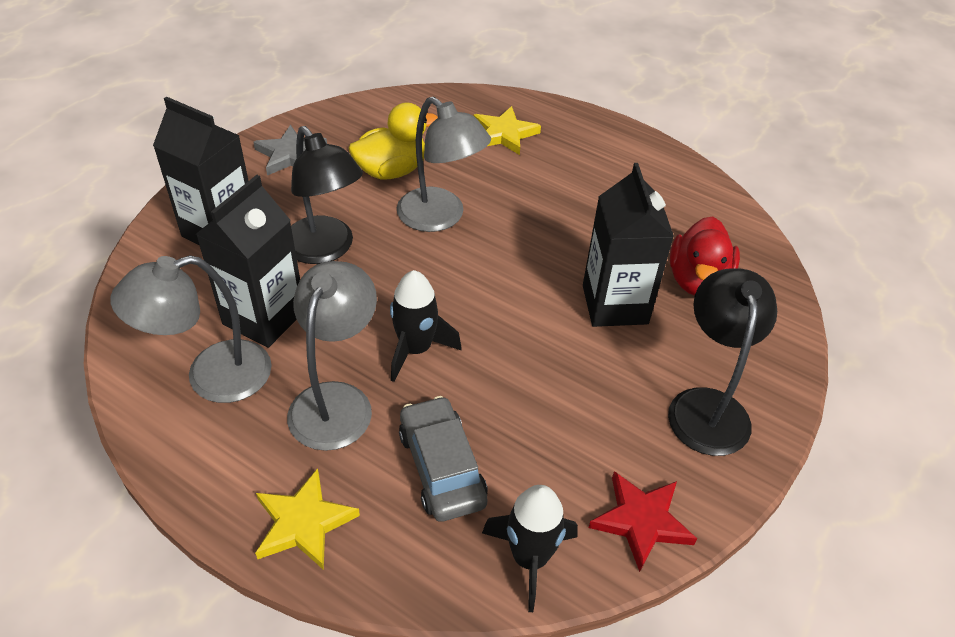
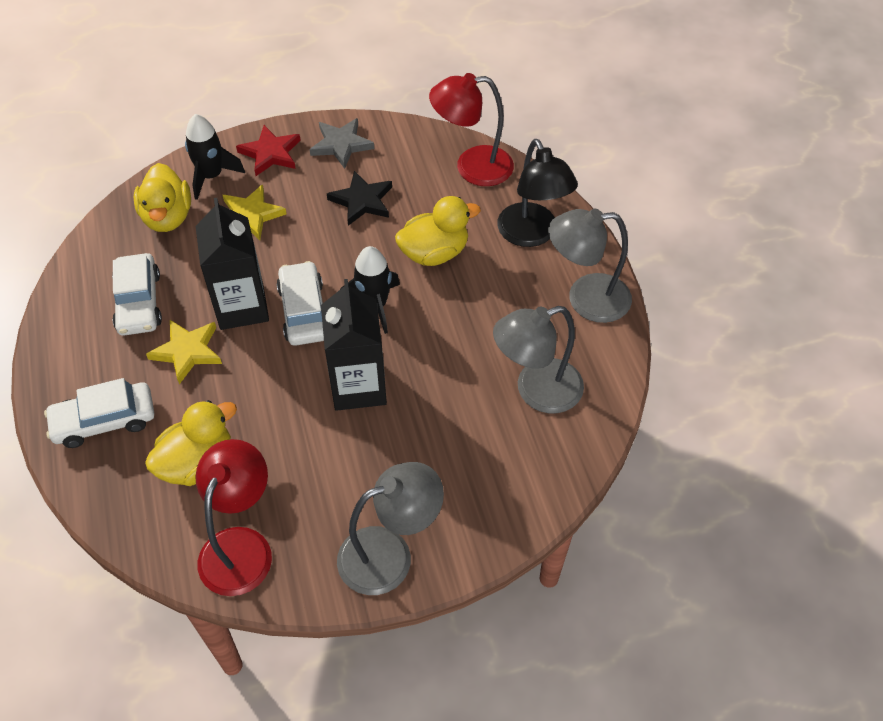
black carton: [153,97,249,245] [196,175,300,348] [583,163,674,327] = 3 -> [196,198,269,330] [321,279,387,411] = 2
black lamp: [291,126,363,264] [668,269,777,456] = 2 -> [497,139,578,247] = 1
black star: none = 0 -> [327,171,392,226] = 1
grey car: [399,396,488,522] = 1 -> none = 0
red duck: [670,217,740,296] = 1 -> none = 0
red lamp: none = 0 -> [195,439,272,596] [429,73,514,186] = 2
white car: none = 0 -> [44,378,154,448] [112,253,162,336] [276,261,324,346] = 3
yellow duck: [348,103,438,180] = 1 -> [134,163,191,232] [145,400,237,486] [395,196,481,266] = 3

